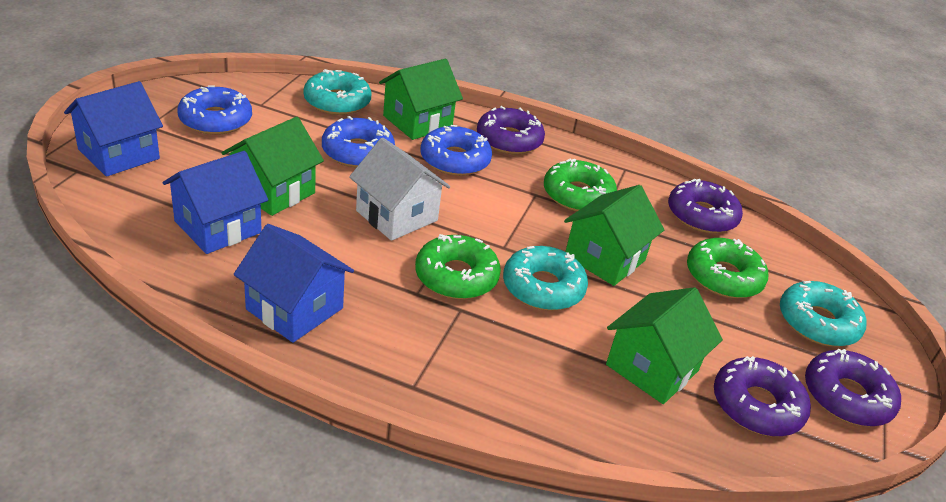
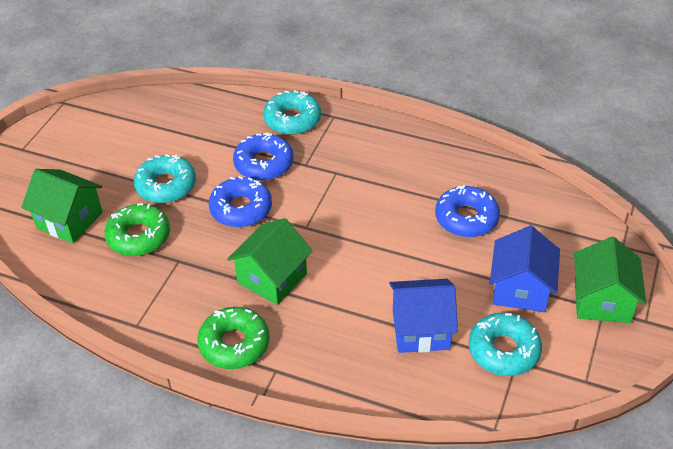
blue house: [64,81,163,177] [162,151,268,254] [234,224,354,343] = 3 -> [389,279,458,353] [490,226,560,312] = 2
green donut: [415,234,501,299] [544,158,617,211] [687,238,768,298] = 3 -> [104,203,170,256] [197,307,270,369] = 2
green house: [222,117,324,216] [379,59,463,140] [564,185,664,286] [606,287,723,404] = 4 -> [21,169,103,243] [227,218,313,305] [574,237,646,323] = 3
purple donut: [477,106,545,154] [668,179,743,233] [714,356,811,436] [805,349,901,426] = 4 -> none = 0
white house: [349,138,450,241] = 1 -> none = 0

